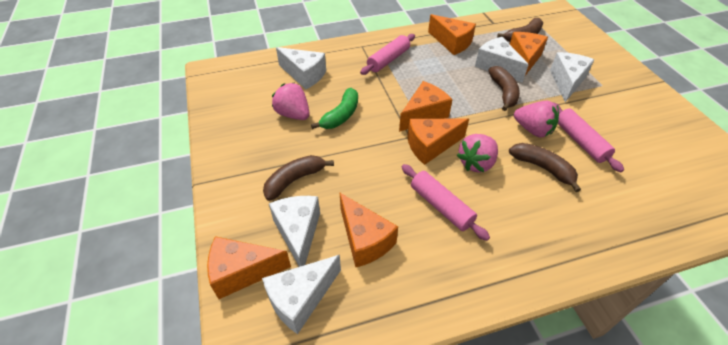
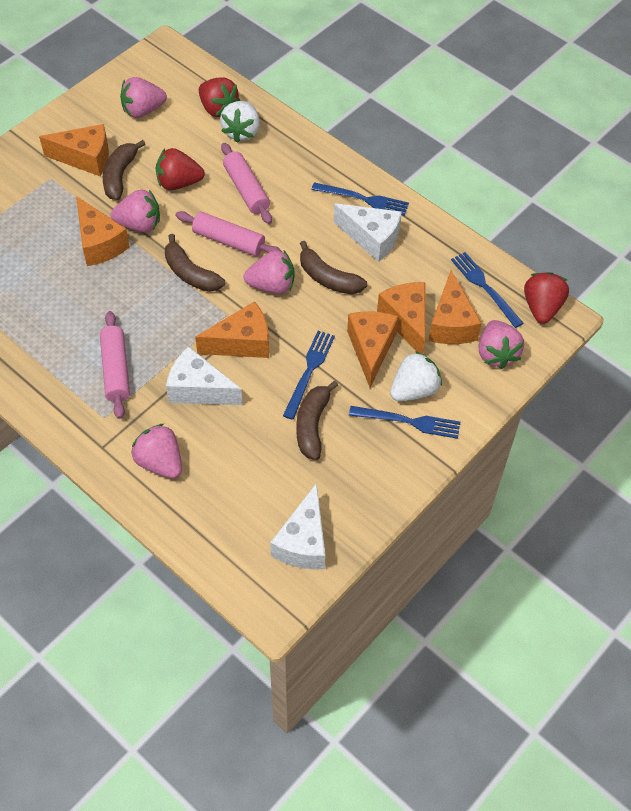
blue fork: none = 0 -> [283,331,335,420] [311,182,409,216] [349,406,460,439] [451,252,524,328] = 4
green banana: [311,88,358,129] = 1 -> none = 0
pink strawberry: [272,83,310,120] [457,134,498,173] [514,101,559,138] = 3 -> [110,190,160,233] [120,77,167,118] [131,424,182,479] [244,250,295,294] [479,320,524,369] = 5
red strawberry: none = 0 -> [156,148,205,190] [199,77,241,117] [524,272,569,324] = 3
white cheese: [262,255,341,334] [269,196,320,267] [276,47,326,89] [475,37,529,83] [550,52,594,102] = 5 -> [166,346,243,405] [270,483,325,570] [334,203,402,262] = 3
white strawberry: none = 0 -> [220,101,260,143] [390,351,442,401] = 2

